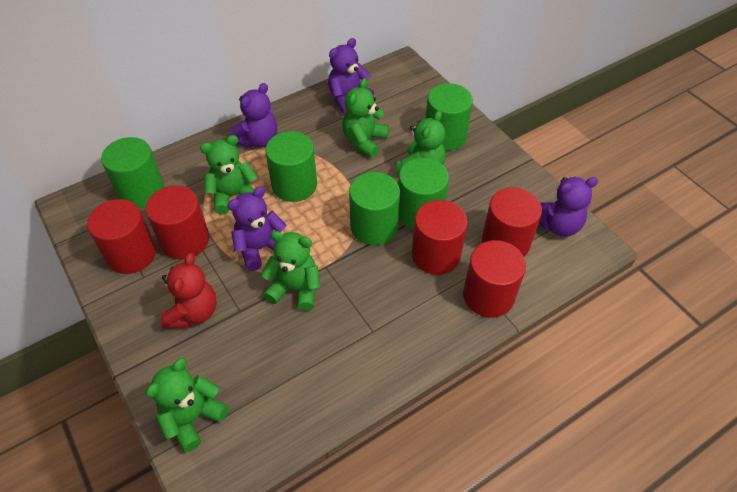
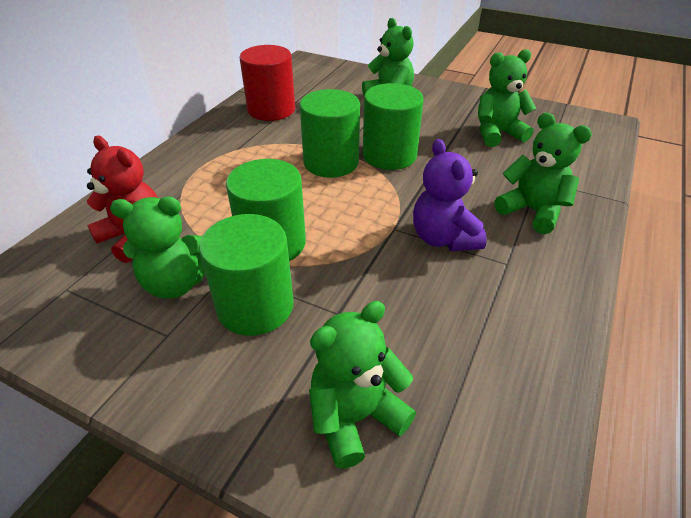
green cylinder: [101,137,165,208] [265,131,317,202] [349,172,400,245] [398,158,449,229] [425,83,473,151] = 5 -> [199,214,294,336] [226,159,306,261] [300,89,360,178] [363,83,424,170] = 4
purple teddy bear: [227,187,286,271] [231,83,277,148] [328,38,374,114] [539,177,598,237] = 4 -> [413,139,487,251] = 1
red cylinder: [87,199,156,274] [145,185,209,259] [412,200,468,275] [463,240,526,318] [482,187,542,257] = 5 -> [240,45,295,121] = 1

